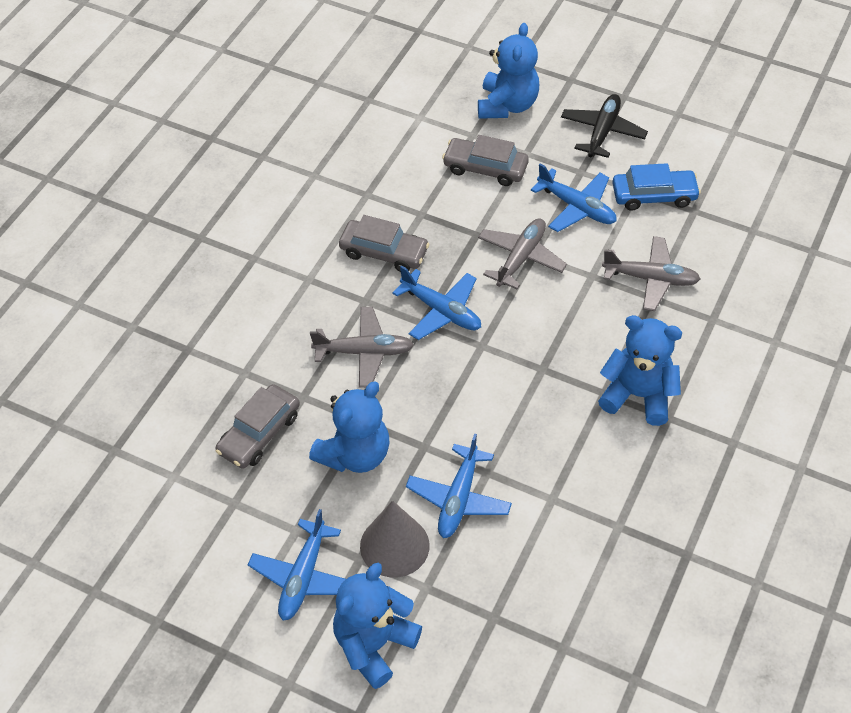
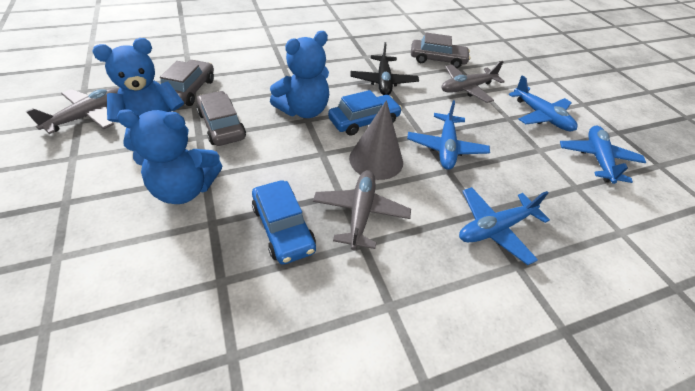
blue car: [612,163,701,211] = 1 -> [252,180,316,265] [328,90,402,136] = 2
blue teddy bear: [309,382,389,473] [333,563,422,689] [478,23,539,119] [598,315,683,426] = 4 -> [93,38,188,151] [117,109,222,204] [270,31,329,118] = 3

